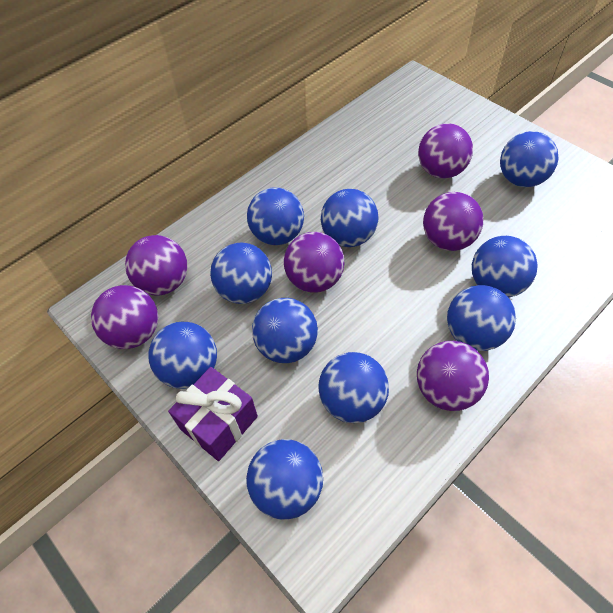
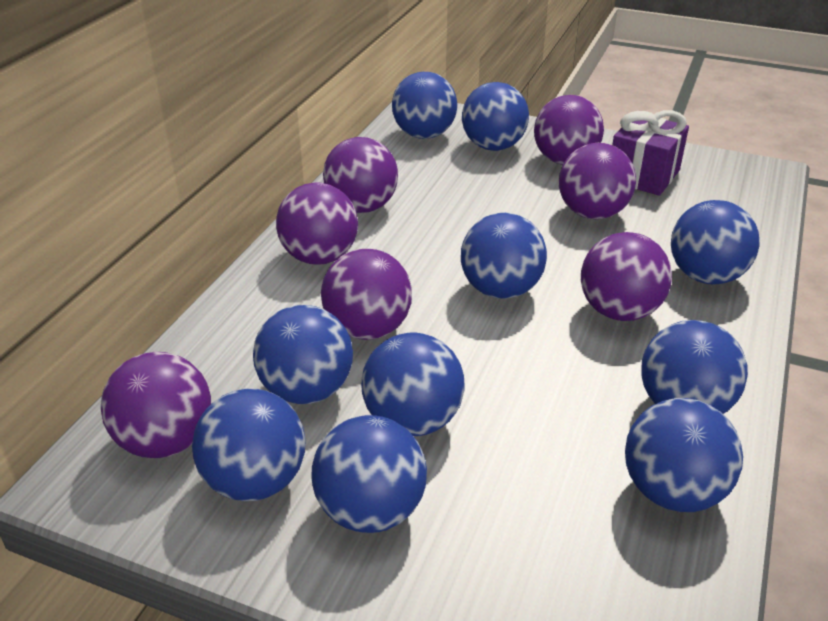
purple ball: [91,285,158,349] [125,235,187,295] [284,232,344,293] [417,341,489,411] [418,123,473,179] [423,192,483,251] = 6 -> [101,352,211,458] [276,183,358,265] [321,249,412,340] [323,137,398,213] [534,95,604,165] [559,143,636,219] [581,232,672,321] = 7

